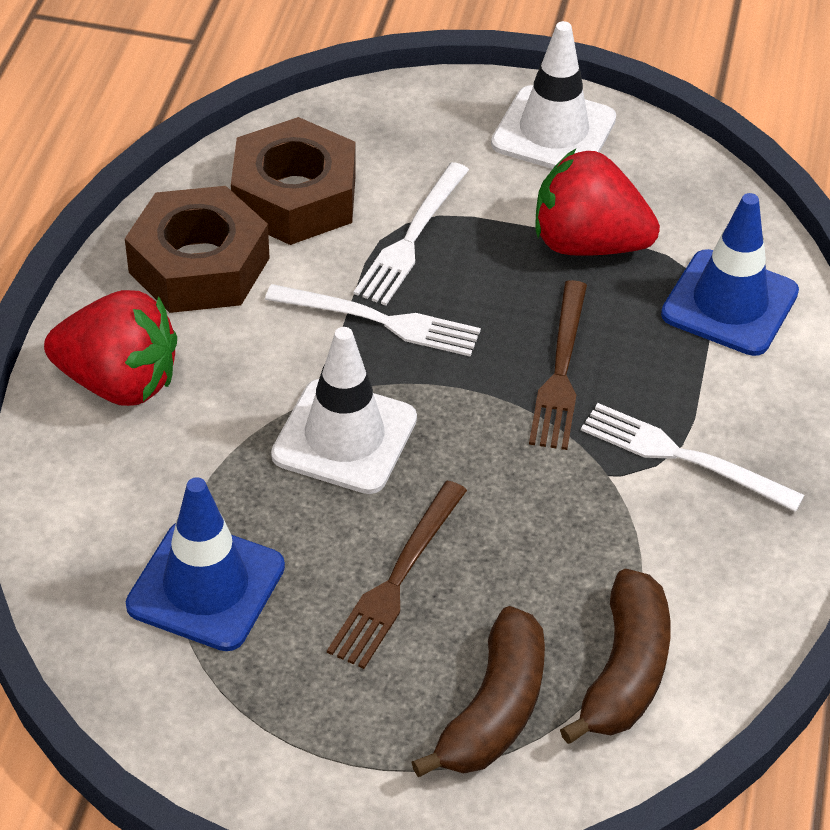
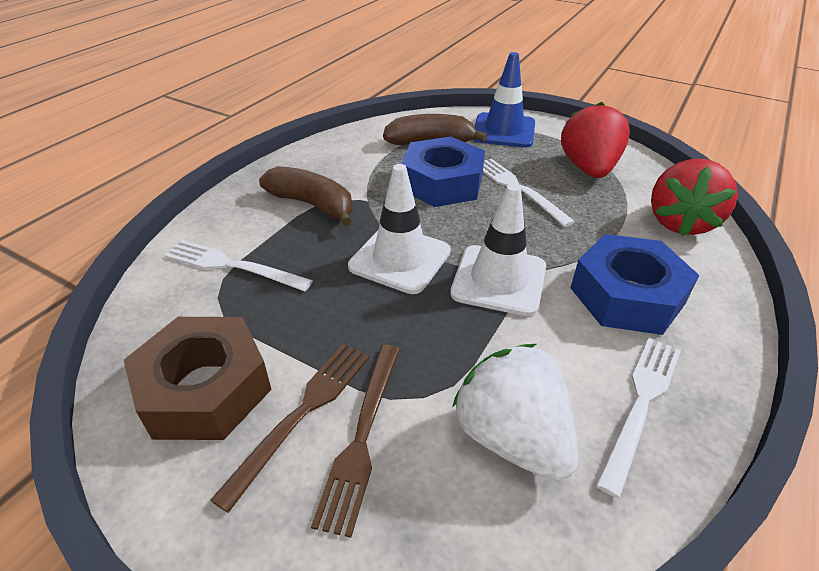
blue nut: none = 0 -> [401,137,485,207] [571,234,699,335] = 2
blue traffic cone: [126,477,285,651] [661,193,799,356] = 2 -> [472,52,535,148] = 1
brown nut: [125,186,270,313] [231,117,356,245] = 2 -> [124,317,272,440] = 1
white strawberry: none = 0 -> [452,344,579,481] = 1

